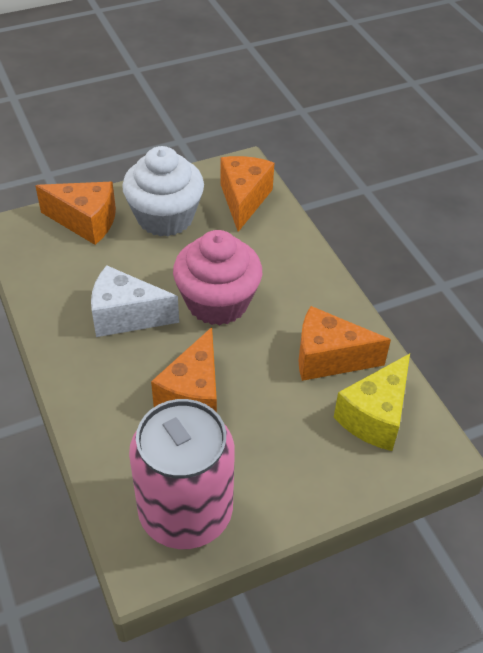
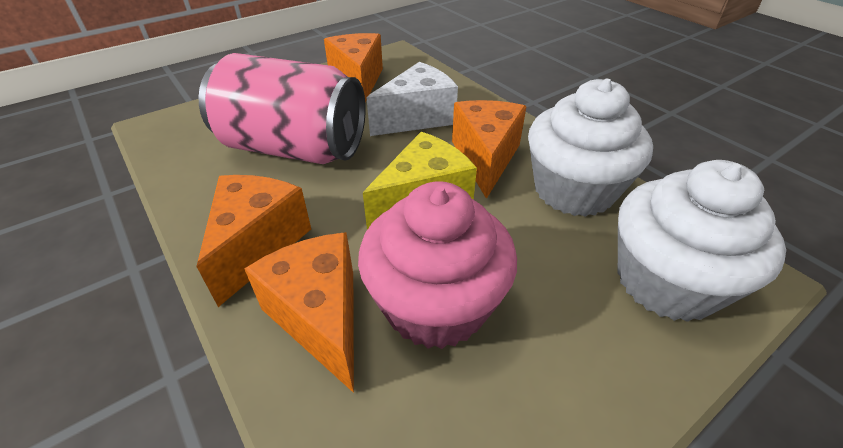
white cupcake: [122,146,204,237] = 1 -> [528,79,653,217] [618,160,786,322] = 2

